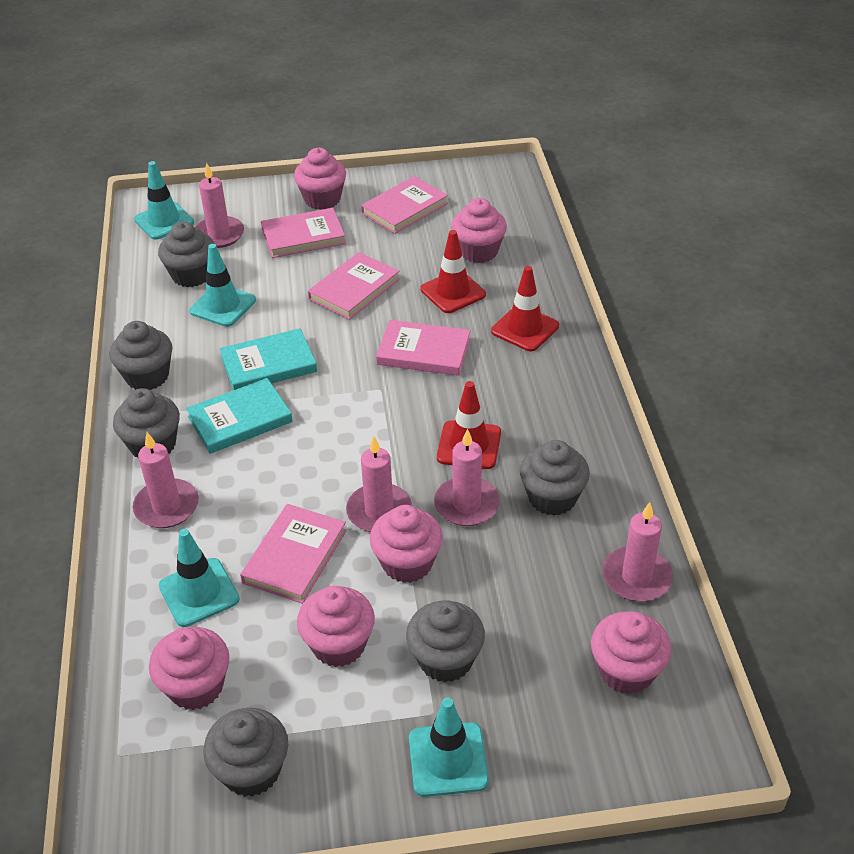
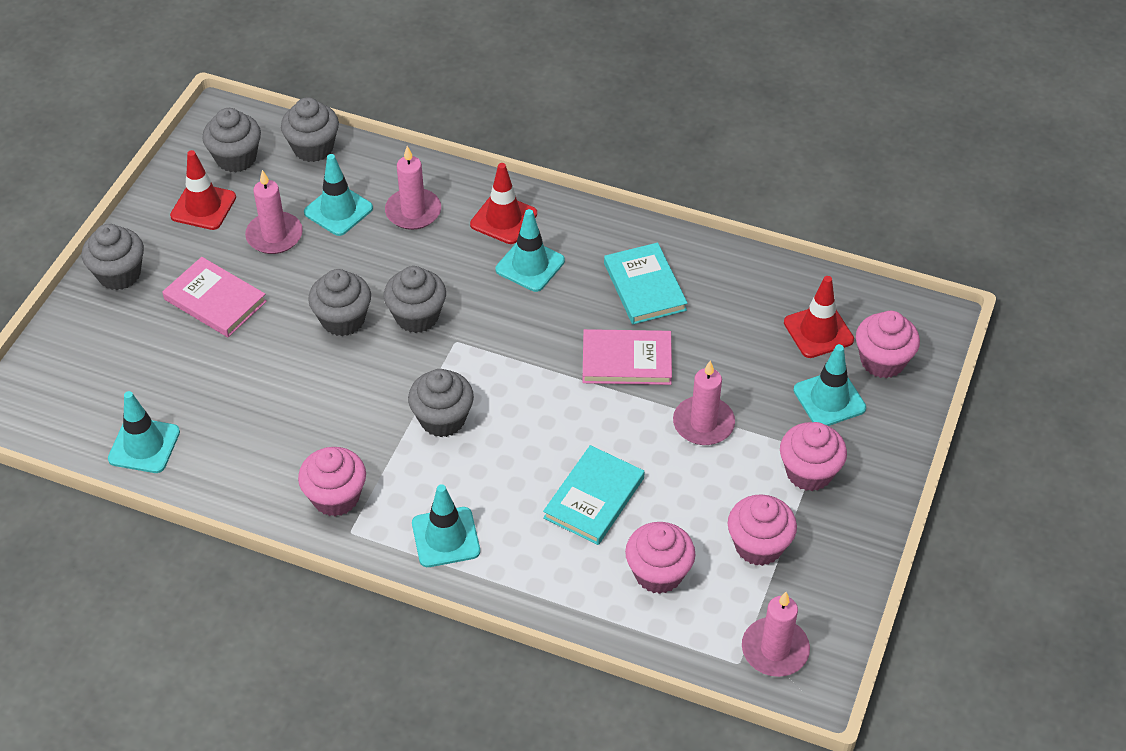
pink book: [240,504,347,604] [261,208,346,258] [308,252,400,320] [361,176,448,234] [376,320,471,376] = 5 -> [162,257,267,337] [582,329,672,385] = 2
pink candle: [133,432,199,528] [195,163,244,248] [346,437,412,532] [434,429,500,526] [602,502,673,602] = 5 -> [245,170,303,254] [385,146,441,230] [673,361,735,445] [742,592,810,677] = 4
pink cupcake: [149,627,229,710] [294,148,346,210] [297,586,375,667] [370,505,443,583] [451,198,507,263] [591,611,671,694] = 6 -> [298,447,366,516] [625,522,696,594] [728,494,797,566] [780,422,847,491] [856,311,920,378] = 5
turquoise traffic cone: [134,161,194,240] [159,529,240,627] [189,244,256,327] [409,698,489,797] = 4 -> [108,391,180,473] [304,154,373,236] [412,484,480,567] [496,209,565,292] [793,344,866,426] = 5

